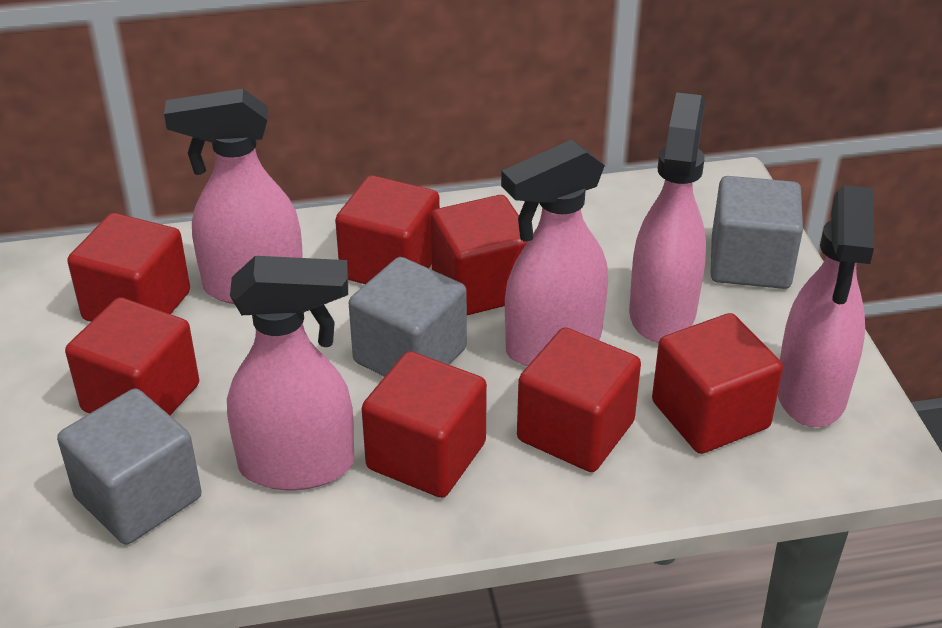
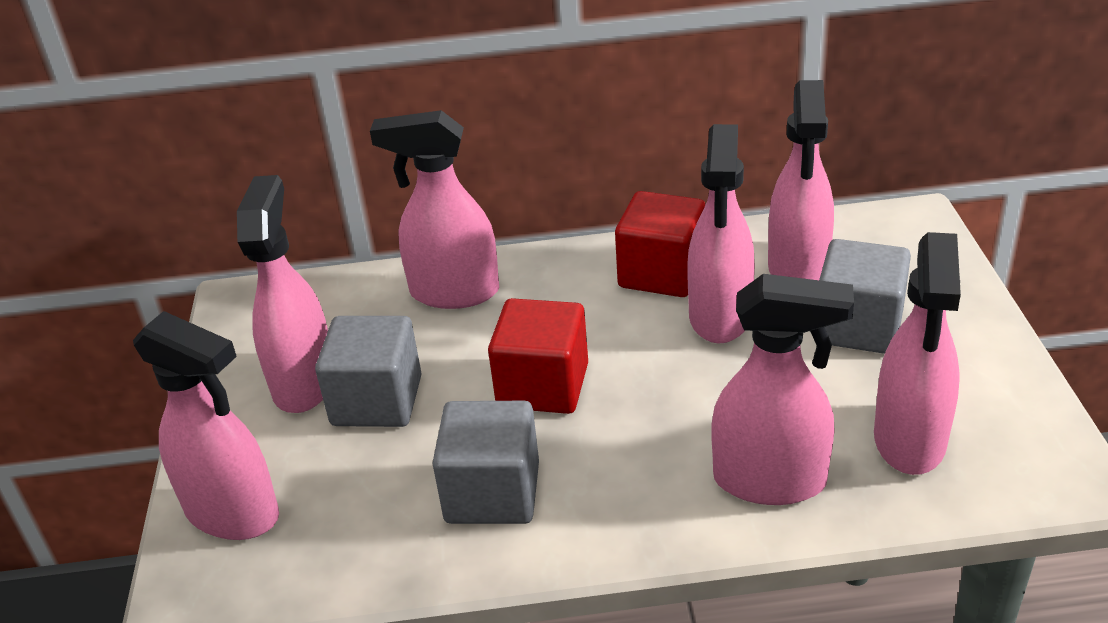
pink spray bottle: [164,89,303,304] [227,256,354,490] [501,139,608,366] [629,92,706,343] [778,185,874,427] = 5 -> [133,311,279,540] [237,175,328,413] [370,110,499,309] [687,124,755,344] [712,274,854,505] [768,80,834,280] [874,232,961,475] = 7
red cube: [65,297,199,415] [67,213,190,322] [335,175,440,284] [362,351,487,498] [431,195,528,315] [517,327,641,472] [652,313,783,454] = 7 -> [488,298,588,414] [615,191,705,297] = 2

